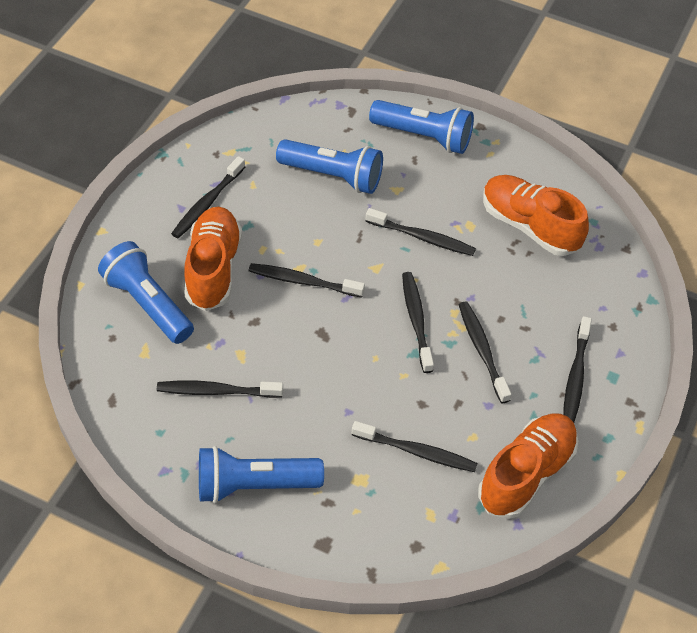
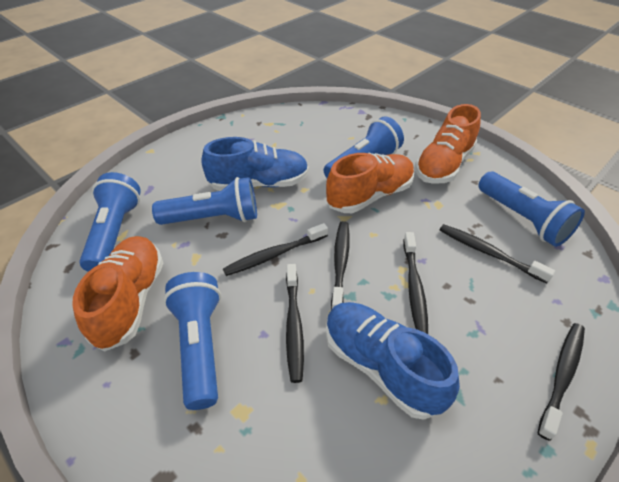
black toothbrush: [157,381,283,398] [171,156,245,238] [249,263,365,297] [352,421,478,472] [366,208,476,256] [402,272,434,373] [459,302,512,403] [563,316,592,422] = 8 -> [223,223,328,276] [286,264,304,383] [331,221,350,310] [403,232,428,334] [440,224,555,283] [538,323,585,441] = 6
blue flashlight: [98,241,194,344] [199,446,324,503] [276,139,383,194] [369,100,474,154] = 4 -> [79,172,141,272] [152,177,257,225] [163,272,221,410] [324,116,404,178] [478,172,585,247] = 5
blue shoe: none = 0 -> [202,137,309,191] [326,302,460,420] = 2

